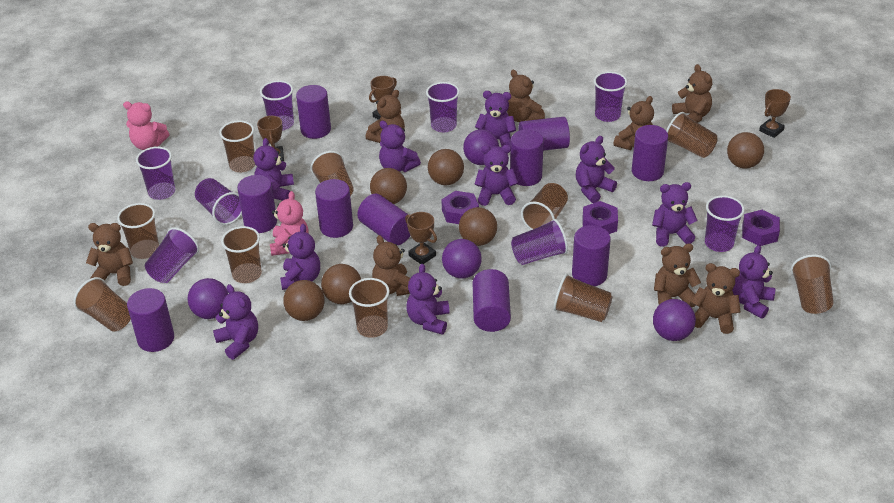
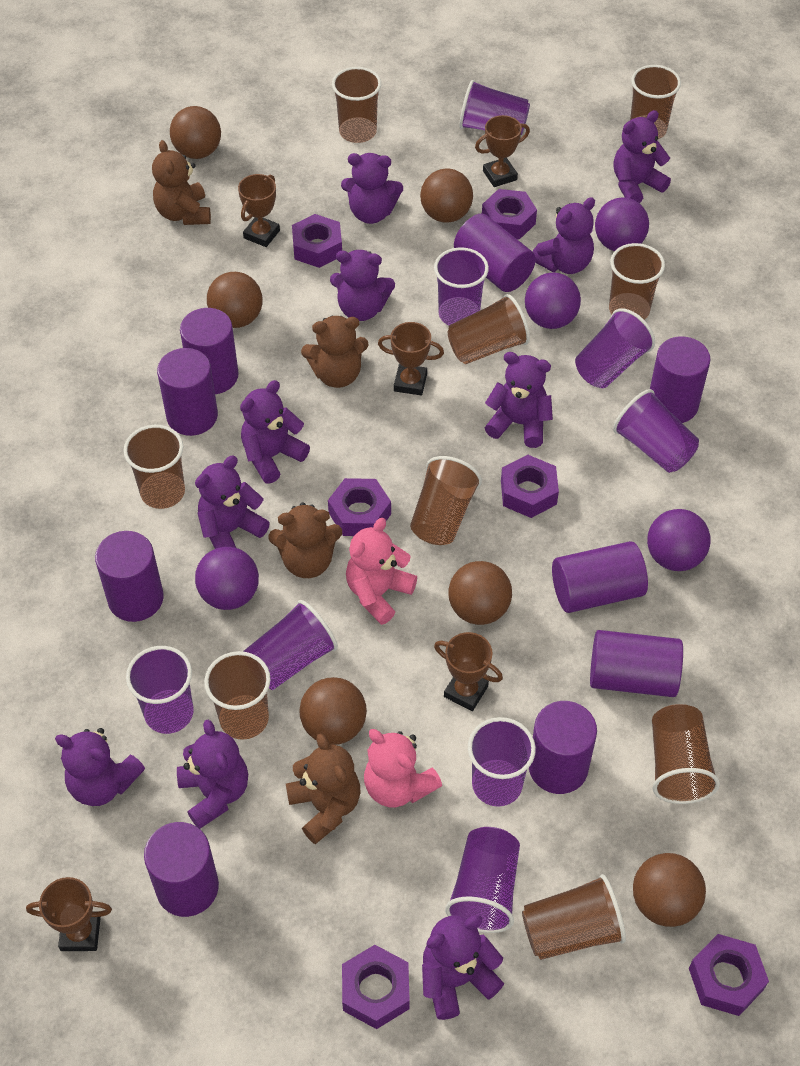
brown cup: [74,277,131,331] [117,203,159,259] [219,120,255,172] [221,226,262,283] [311,151,354,196] [349,278,389,338] [521,183,568,230] [553,274,613,322] [666,112,717,158] [791,254,834,314] = 10 -> [123,425,185,509] [204,651,270,740] [332,67,381,143] [410,456,482,545] [448,294,530,364] [522,874,626,960] [609,243,665,320] [630,65,681,139] [652,704,720,804] = 9
brown teddy bear: [86,223,133,286] [366,90,405,143] [372,235,410,296] [507,70,545,122] [613,96,654,150] [654,243,701,308] [672,64,712,123] [691,263,740,334] = 8 -> [152,140,211,225] [268,502,342,578] [286,733,360,844] [301,316,368,388] = 4
brown trophy: [257,115,284,161] [369,76,397,119] [405,212,437,264] [759,89,791,138] = 4 -> [26,877,112,951] [238,174,280,247] [378,322,444,395] [434,632,503,711] [475,115,530,187] = 5
purple cylinder: [127,288,174,352] [237,175,277,233] [296,85,331,139] [315,179,353,238] [357,194,410,245] [473,269,511,332] [510,130,544,186] [518,117,570,151] [572,225,611,286] [632,125,668,181] = 10 -> [95,531,164,622] [144,822,219,917] [157,348,218,436] [180,308,239,394] [454,213,536,292] [529,701,597,794] [552,541,648,613] [590,630,683,697] [650,336,711,423] = 9
purple nut: [441,191,479,224] [583,201,618,234] [742,210,780,246] = 3 -> [292,214,342,268] [328,478,391,536] [342,945,410,1029] [482,189,537,239] [501,455,559,518] [689,934,769,1016] = 6

